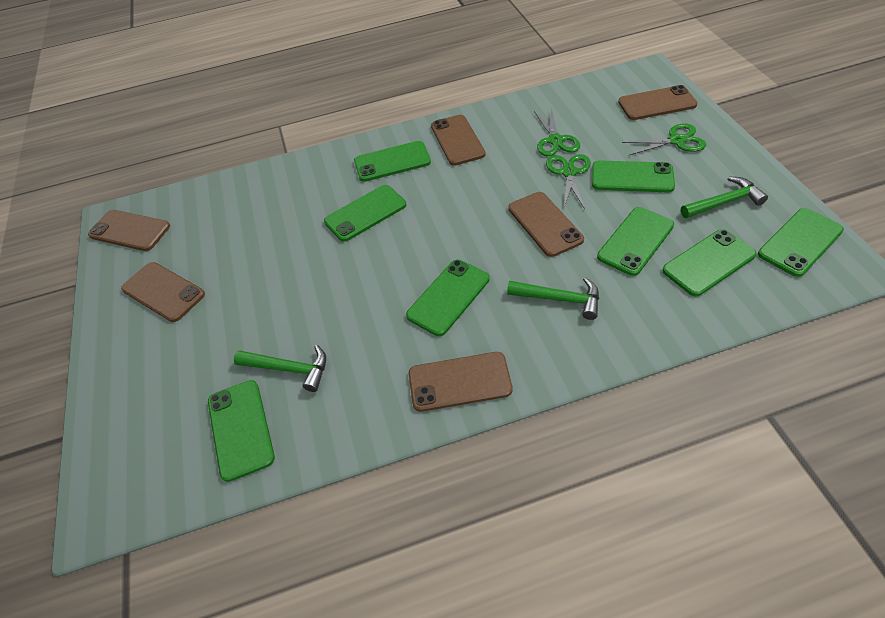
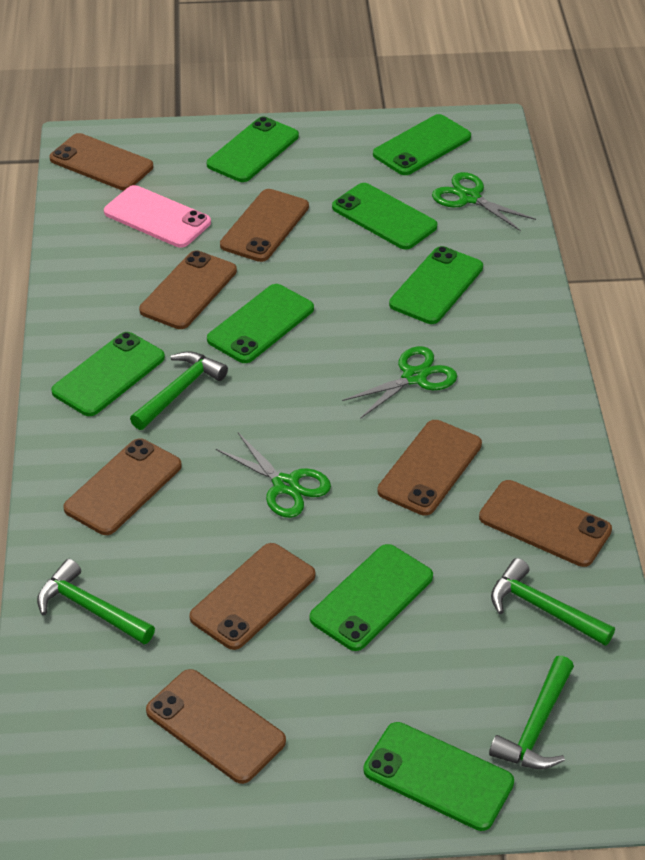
brown phone: [88,210,170,251] [121,262,205,322] [409,352,513,412] [431,115,486,166] [508,192,584,257] [618,85,697,120] = 6 -> [49,133,153,190] [63,438,182,535] [139,250,237,329] [146,669,286,784] [189,543,315,650] [220,189,309,262] [377,420,482,516] [479,480,612,567] = 8
green hammer: [234,345,326,392] [507,277,599,320] [681,177,768,218] = 3 -> [37,559,155,644] [130,351,228,430] [489,656,574,769] [491,558,615,646] = 4
pink phone: none = 0 -> [104,185,211,248] = 1

